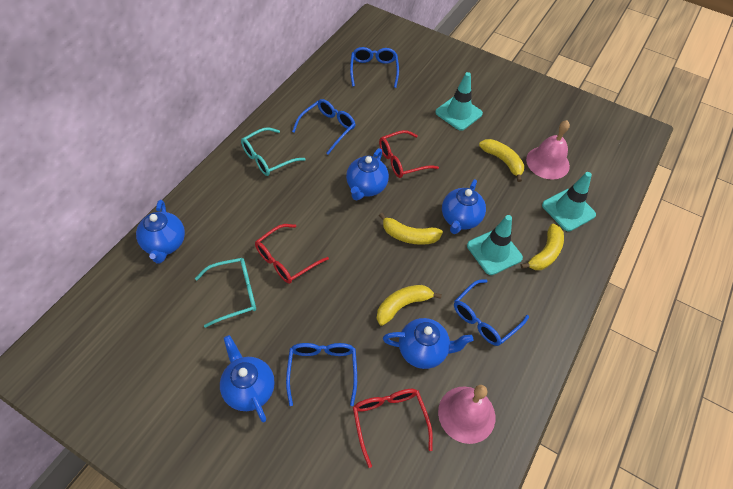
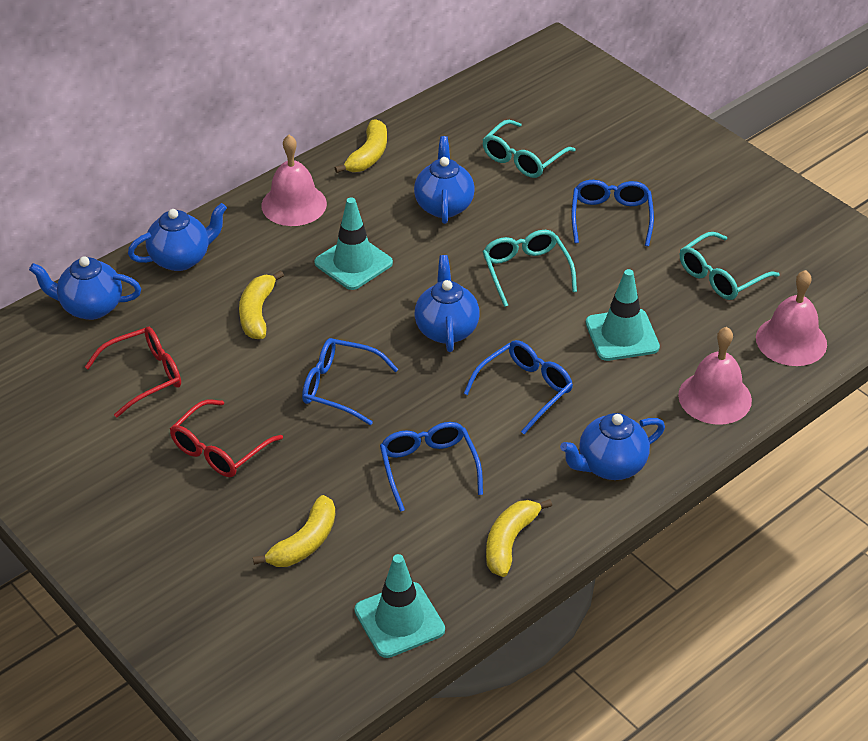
pink bell: [438,385,495,444] [526,120,570,180] = 2 -> [262,135,327,226] [678,327,752,425] [756,270,827,366] = 3
red glasses: [255,224,329,284] [353,389,433,468] [379,130,439,178] = 3 -> [85,327,181,418] [170,400,283,477] = 2
turquoise glasses: [195,258,256,328] [241,127,305,176] = 2 -> [482,120,576,178] [482,230,577,307] [680,232,780,300] = 3

